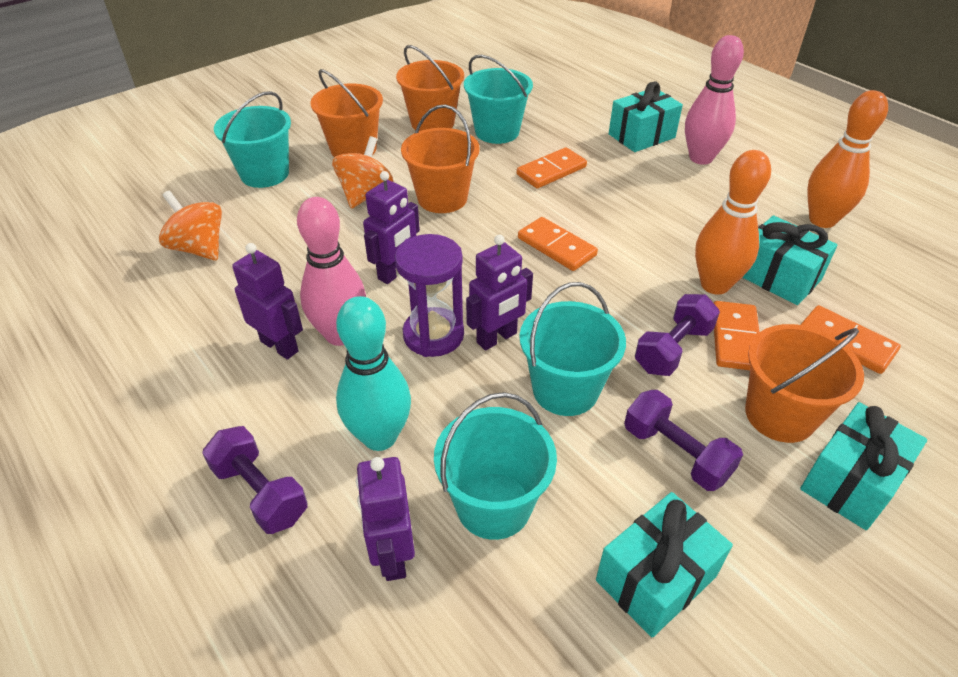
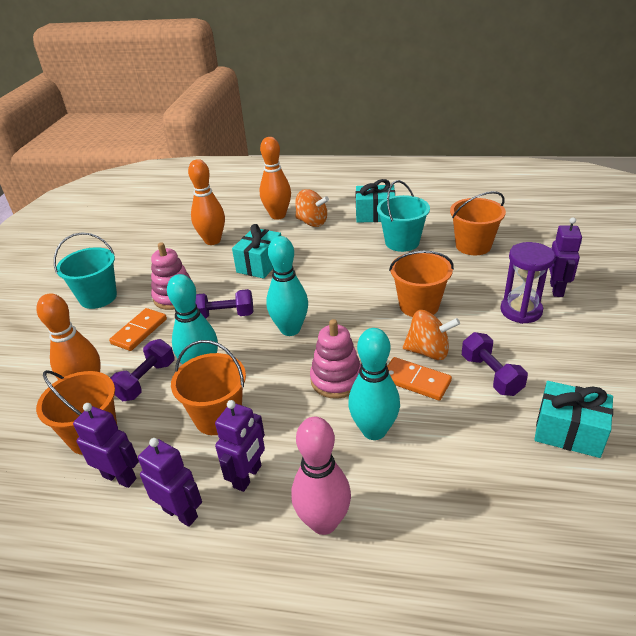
orange bowling pin: [695,150,771,295] [807,90,888,228] = 2 -> [36,294,101,380] [188,159,225,245] [260,137,291,220] = 3
orange domino: [517,147,587,188] [518,217,598,271] [714,301,760,370] [801,305,901,374] = 4 -> [109,308,167,351] [387,357,452,401] = 2
pink bowling pin: [297,197,366,346] [685,35,744,165] = 2 -> [291,417,351,535] = 1
pink stacking toy: none = 0 -> [151,242,191,310] [310,319,361,399] = 2
turquoise bowling pin: [336,296,411,451] = 1 -> [167,274,218,365] [266,236,308,336] [348,328,400,440] = 3
turquoise bucket: [214,91,291,188] [434,392,557,540] [464,55,533,144] [519,282,626,416] = 4 -> [54,232,117,309] [377,180,430,252] = 2
turquoise gift: [596,492,733,638] [609,82,683,152] [742,215,838,305] [800,402,927,530] = 4 -> [232,224,281,279] [355,179,395,223] [534,381,613,458] = 3

